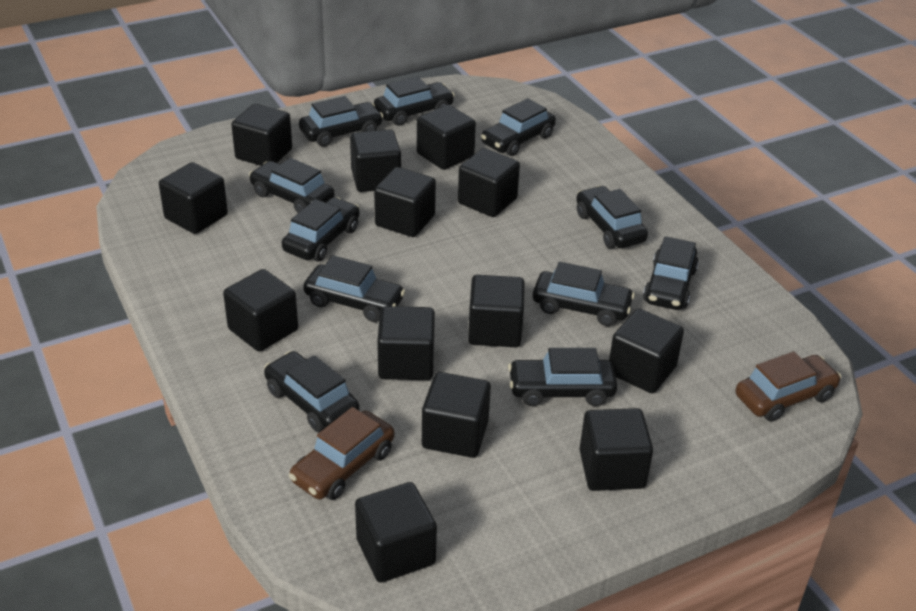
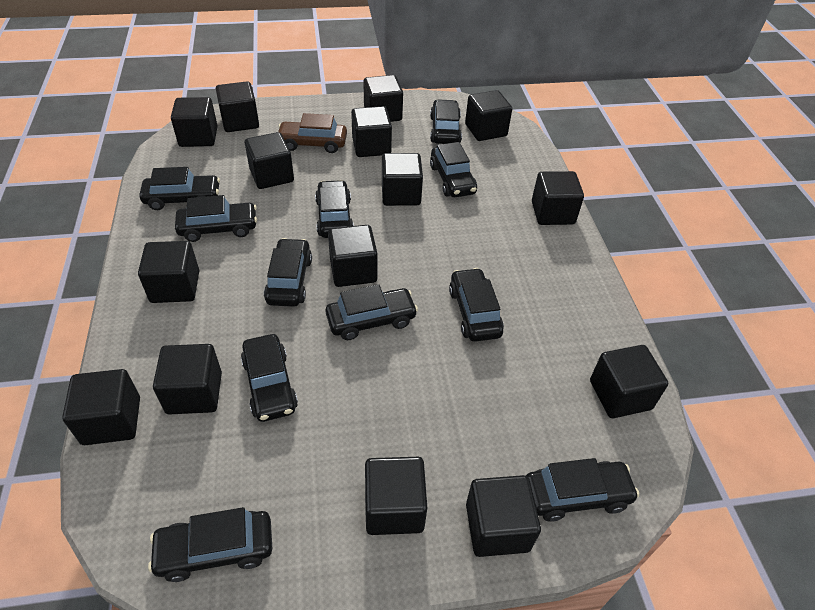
black cube: [159,162,228,234] [223,269,298,352] [231,104,292,166] [350,129,401,192] [355,482,437,583] [374,167,436,237] [377,306,435,380] [417,105,476,170] [422,372,491,458] [458,148,520,217] [468,275,525,347] [579,408,653,491] [609,309,684,393] = 13 -> [62,369,140,445] [138,241,199,303] [153,344,222,415] [171,97,217,147] [216,81,259,132] [245,132,294,189] [328,225,377,287] [351,106,392,157] [363,75,403,122] [365,457,427,535] [382,153,423,206] [465,90,512,141] [466,475,541,557] [532,171,584,225] [590,345,668,418] = 15
brown car: [289,407,394,500] [736,352,841,422] = 2 -> [278,113,347,153] = 1

